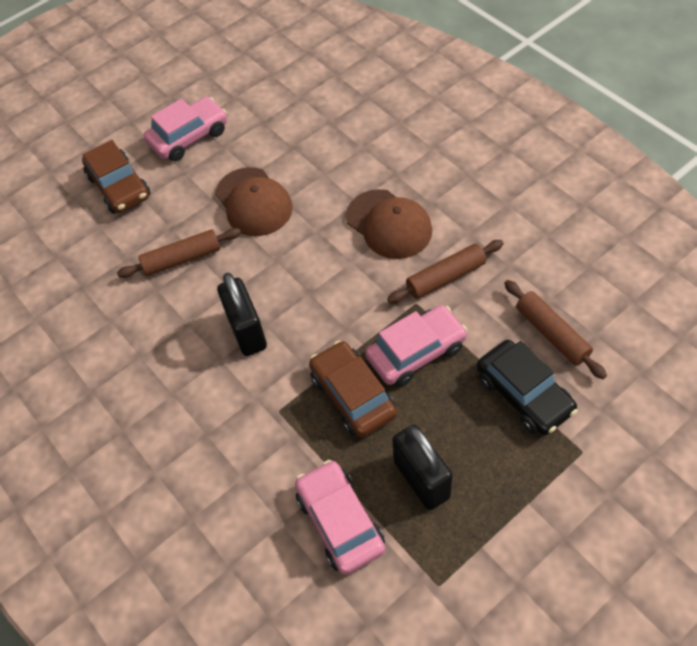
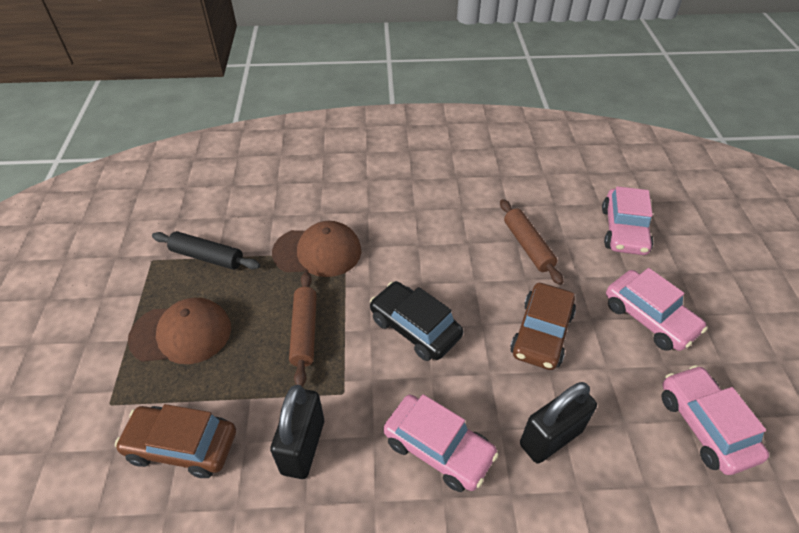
black rolling pin: none = 0 -> [152,231,260,270] = 1
brown rolling pin: [117,228,241,278] [387,240,504,303] [504,280,607,379] = 3 -> [289,272,317,387] [500,199,564,285] = 2
pink car: [144,97,227,161] [295,460,385,575] [365,305,468,387] = 3 -> [383,394,499,492] [602,186,653,255] [606,268,707,351] [662,365,769,475] = 4

